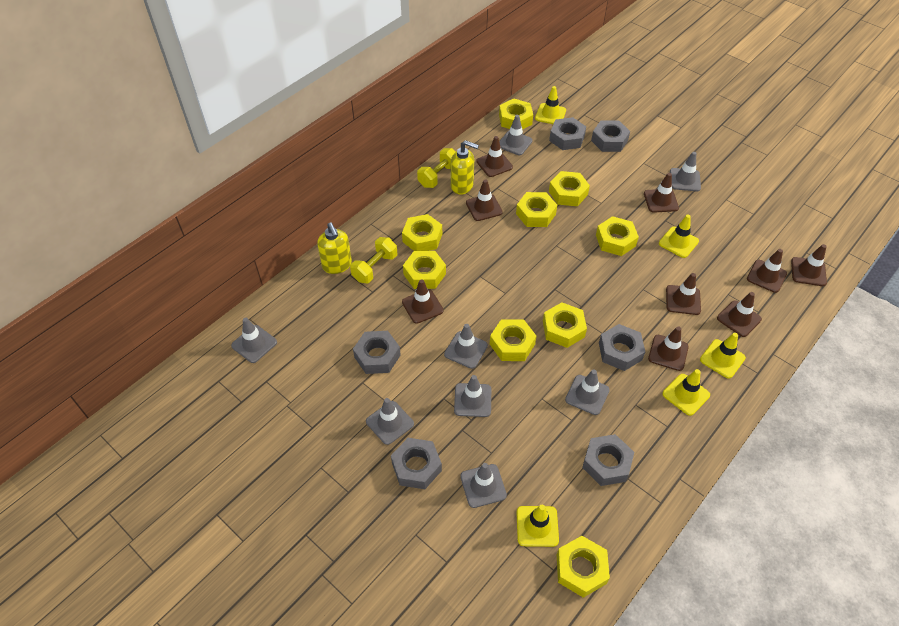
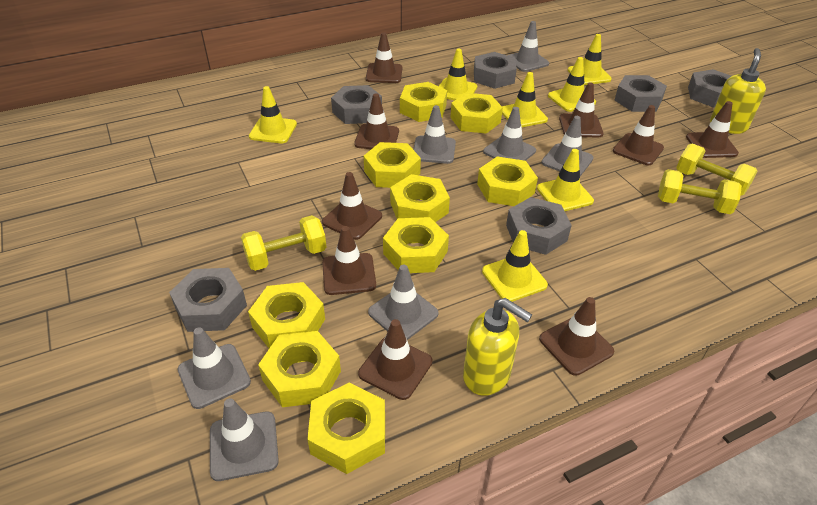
grey traffic cone: [231,318,277,363] [366,398,414,445] [444,324,488,369] [454,375,491,417] [460,463,507,508] [499,115,533,155] [565,369,610,415] [670,152,701,191] = 8 -> [178,327,251,409] [210,398,279,481] [368,265,439,340] [413,105,456,164] [483,107,536,161] [507,21,549,72] [541,116,594,176] = 7
yellow dumbbell: [350,237,397,283] [417,148,455,188] = 2 -> [241,215,326,271] [658,169,742,214] [676,144,757,196] = 3
yellow traffic cone: [516,505,559,547] [535,86,566,124] [659,215,699,258] [662,369,710,416] [700,333,746,379] = 5 -> [249,86,297,143] [439,49,477,101] [482,230,548,302] [502,72,548,127] [537,149,594,211] [548,57,596,112] [568,34,612,85] = 7

